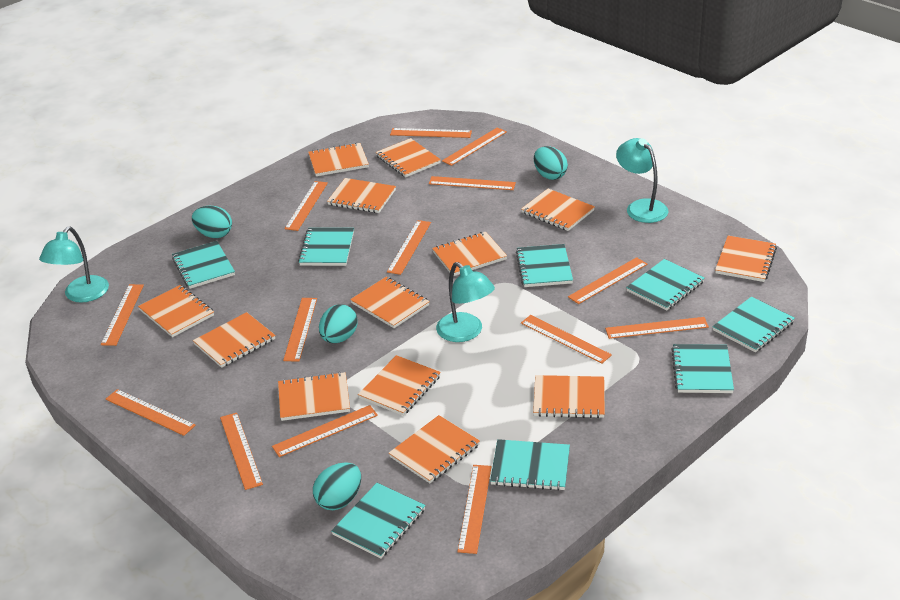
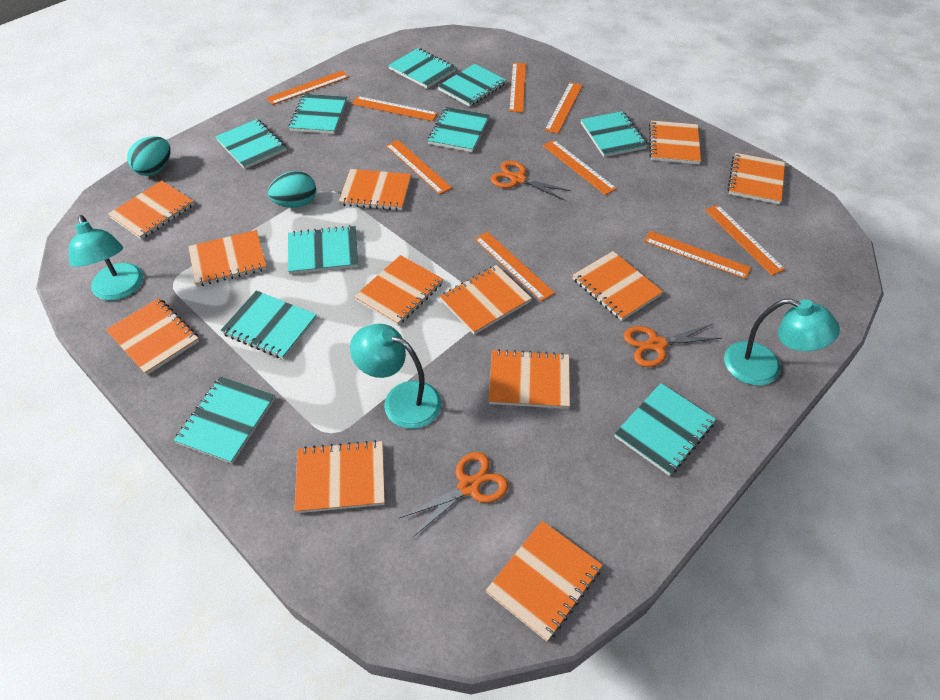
orange notebook: [138,285,214,337] [193,312,275,368] [278,372,350,421] [308,142,369,176] [327,178,396,213] [350,277,430,328] [358,355,441,416] [376,138,441,177] [389,415,480,483] [432,232,507,276] [521,189,595,231] [533,375,605,418] [715,236,777,282] = 13 -> [106,298,199,375] [108,180,194,240] [188,230,267,287] [295,440,385,513] [339,169,411,211] [354,255,444,326] [440,265,532,335] [486,521,603,642] [489,349,570,409] [572,251,663,321] [649,120,701,164] [728,153,785,204] = 12
orange ruler: [101,284,144,346] [106,389,196,436] [220,413,263,490] [272,405,378,457] [283,298,317,362] [285,181,328,231] [387,220,431,275] [390,128,472,138] [429,176,516,190] [442,127,507,166] [457,465,492,554] [521,315,612,364] [568,257,647,304] [605,317,709,339] = 14 -> [267,70,349,105] [352,96,438,121] [386,140,452,194] [474,232,555,301] [509,63,526,112] [543,140,617,195] [545,82,583,134] [644,231,751,279] [705,205,785,275] = 9
orange scissors: none = 0 -> [400,452,508,538] [490,161,571,200] [624,324,722,367] = 3
turquoise egg: [192,206,232,238] [313,462,361,510] [319,304,357,343] [534,146,568,180] = 4 -> [127,136,170,176] [268,171,316,208] = 2
turquoise notebook: [172,241,235,289] [298,228,354,266] [331,483,426,558] [490,439,570,491] [516,244,573,287] [626,259,705,311] [671,344,734,393] [712,296,795,352] = 8 -> [174,376,275,464] [215,119,287,169] [220,291,317,359] [288,225,359,274] [289,94,347,134] [388,48,456,88] [428,107,489,152] [437,64,506,107] [581,111,648,157] [614,383,716,476] = 10

